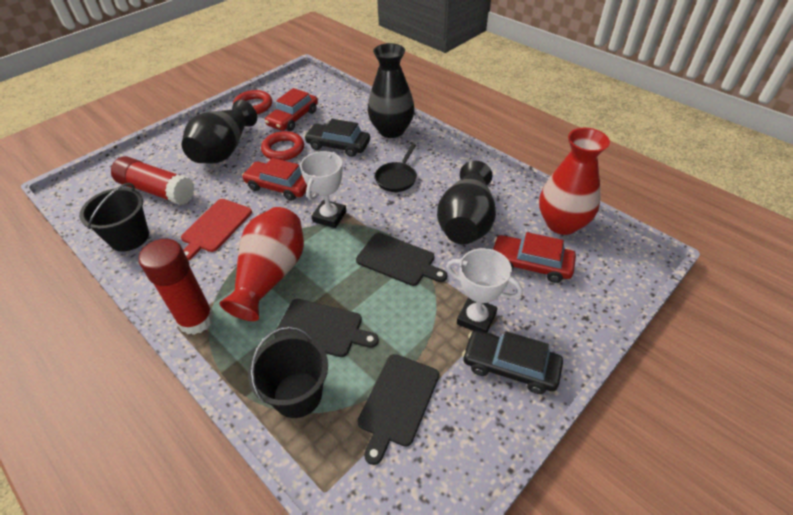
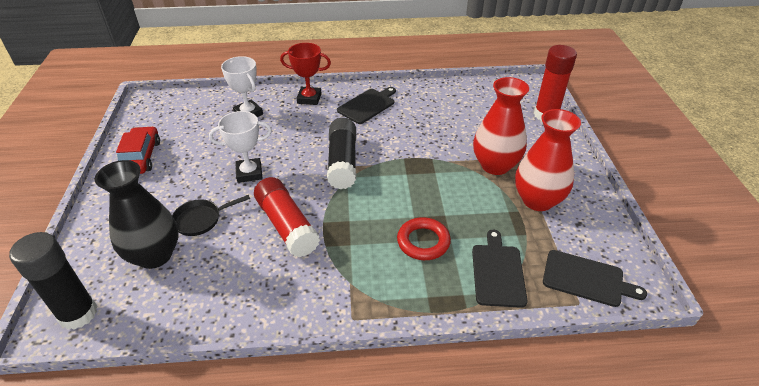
black bucket: [79,183,149,252] [248,327,328,418] = 2 -> none = 0
black car: [304,119,370,157] [462,330,563,394] = 2 -> none = 0
black glue stick: none = 0 -> [9,232,97,330] [327,118,356,189] = 2
black vase: [182,100,257,164] [368,43,415,138] [437,161,496,244] = 3 -> [95,160,179,269] = 1
red car: [242,158,307,201] [265,88,318,131] [493,232,576,283] = 3 -> [116,126,160,174] = 1
red cutting board: [181,199,252,261] = 1 -> none = 0
red ring: [233,90,272,114] [261,131,304,161] = 2 -> [397,217,451,260] = 1
red trophy: none = 0 -> [280,43,331,105] = 1

